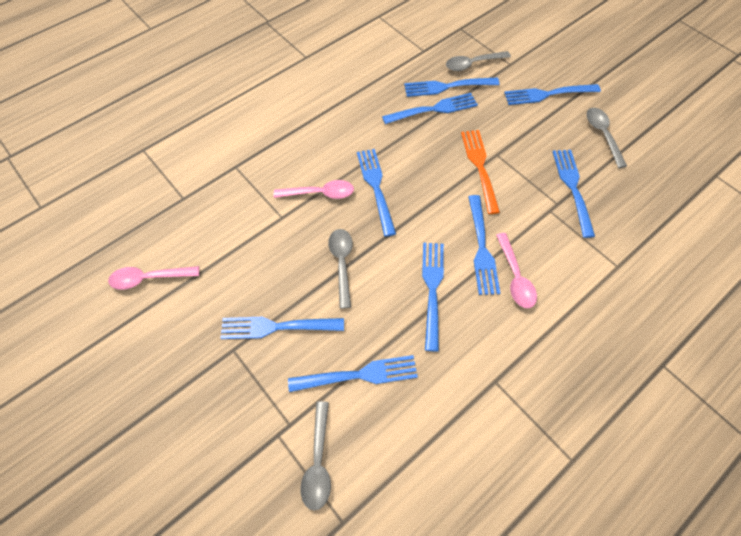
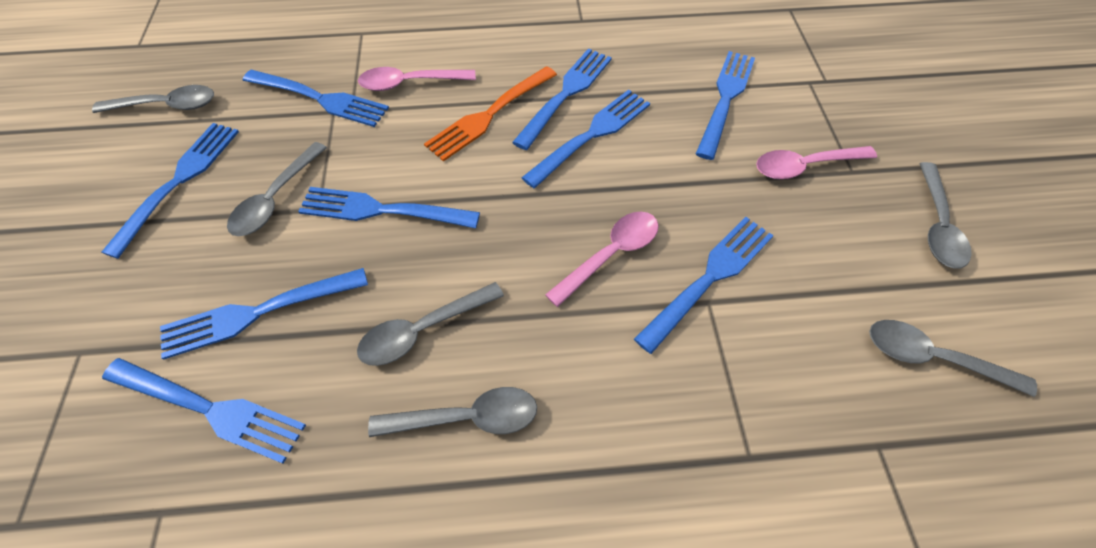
grey spoon: [301,401,331,510] [328,229,353,308] [446,51,511,71] [587,108,627,168] = 4 -> [92,85,214,113] [227,142,327,236] [357,282,504,366] [368,387,537,437] [869,320,1037,397] [919,162,972,269] = 6

